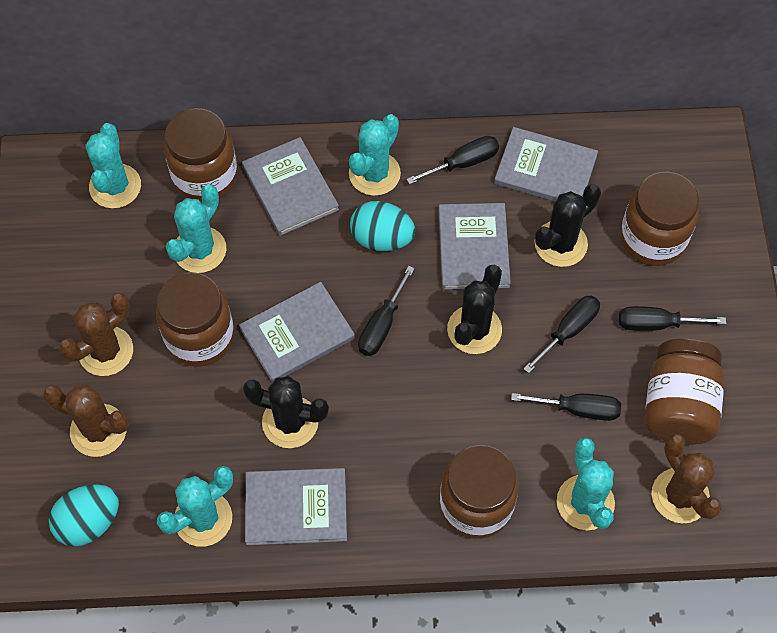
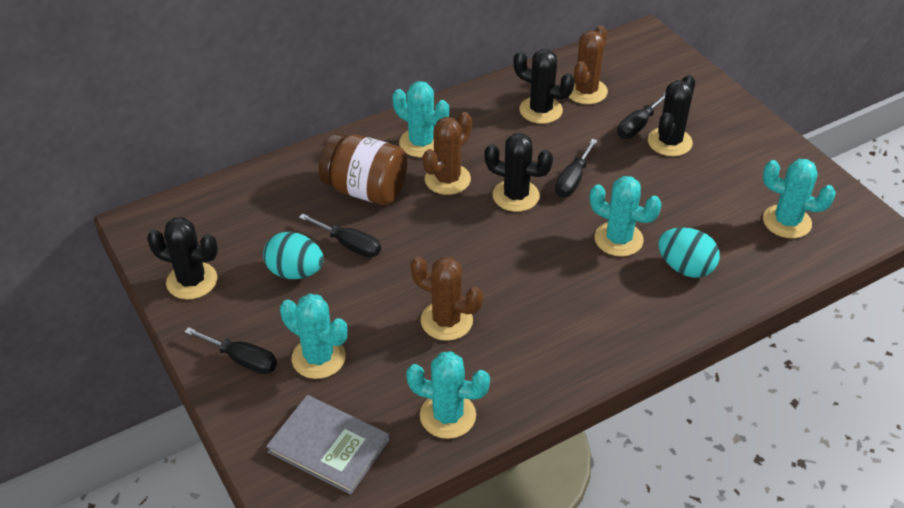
black cactus: [243,376,329,448] [447,265,502,354] [535,184,601,267] = 3 -> [147,217,218,300] [484,133,553,212] [513,49,575,124] [648,75,695,156] = 4
black screwdriver: [358,266,415,356] [406,136,499,185] [511,393,621,421] [523,296,600,373] [619,306,726,331] = 5 -> [184,327,277,374] [299,213,381,257] [555,139,598,197] [617,93,665,139] = 4
brown jar: [156,272,234,367] [164,108,238,203] [440,445,519,539] [621,172,699,266] [645,338,724,445] = 5 -> [319,133,407,205] = 1
grey book: [239,282,355,383] [242,137,339,236] [245,468,347,545] [438,203,511,290] [494,127,598,202] = 5 -> [266,395,390,494] = 1

